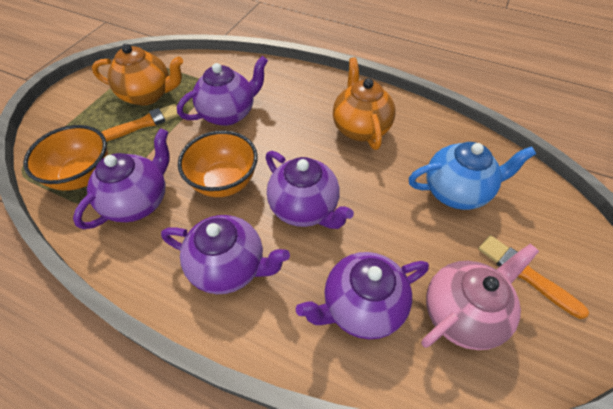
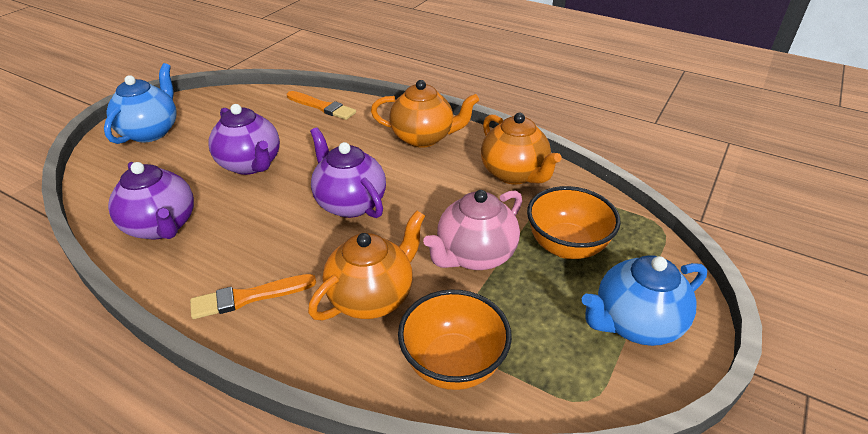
blue teapot: [409,142,536,210] = 1 -> [104,63,177,144] [582,255,707,346] = 2
orange teapot: [92,44,183,105] [333,57,395,150] = 2 -> [308,210,425,320] [371,80,479,148] [481,113,562,184] = 3
purple teapot: [73,128,170,229] [161,215,290,294] [177,56,268,126] [266,151,354,229] [296,252,429,339] = 5 -> [108,162,194,240] [208,104,280,175] [310,127,386,218] = 3

